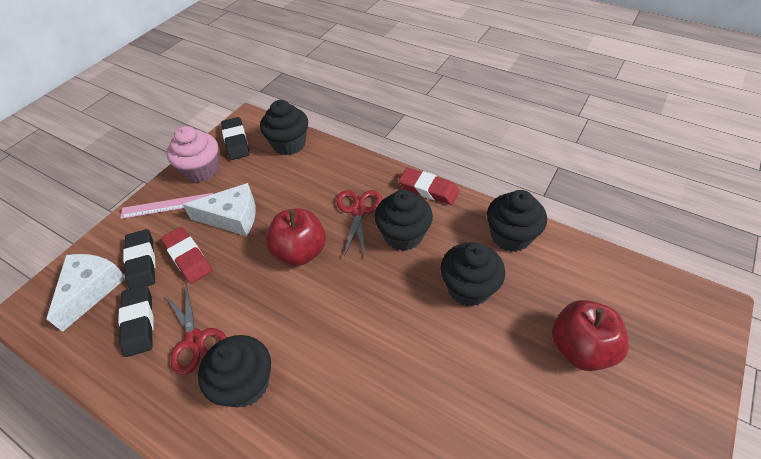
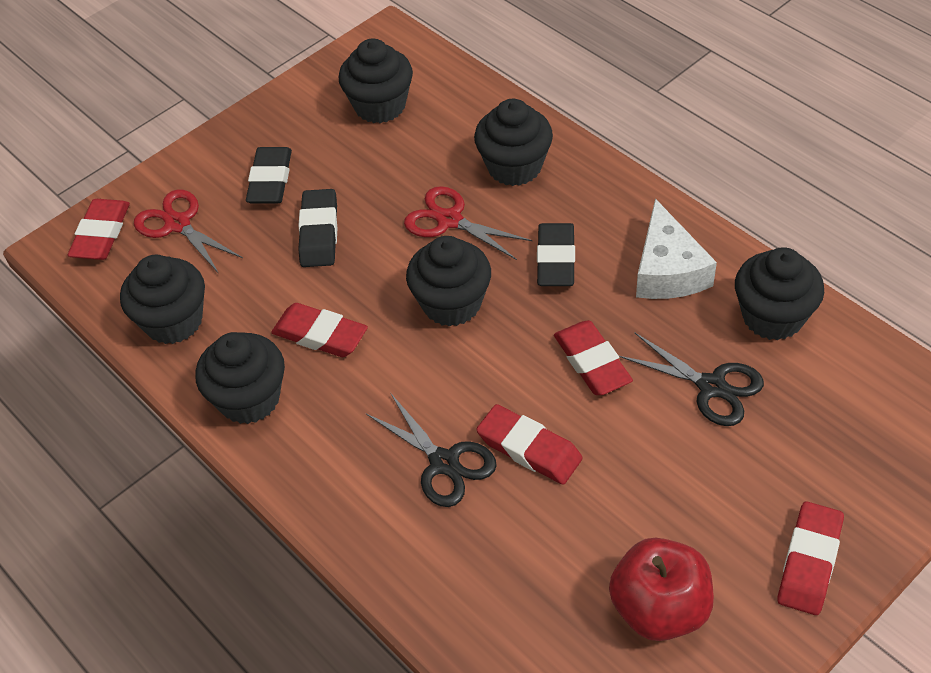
black cupcake: [198,335,271,408] [260,100,308,155] [375,190,433,251] [441,242,505,307] [487,190,547,252] = 5 -> [120,254,205,344] [195,332,285,424] [339,38,413,123] [406,236,491,327] [474,99,553,186] [735,247,824,340] = 6
black scissors: none = 0 -> [366,394,497,507] [619,333,764,426] = 2
pink cupcake: [166,126,219,182] = 1 -> none = 0
pink ruler: [120,193,213,219] = 1 -> none = 0
red apple: [266,208,326,266] [552,300,629,371] = 2 -> [609,538,714,641] = 1
red eraser: [161,227,212,284] [399,168,459,205] = 2 -> [68,199,130,260] [271,303,368,357] [476,404,583,485] [554,320,633,395] [777,501,844,615] = 5
white cheese: [47,254,125,332] [182,183,256,236] = 2 -> [636,198,717,299] = 1

